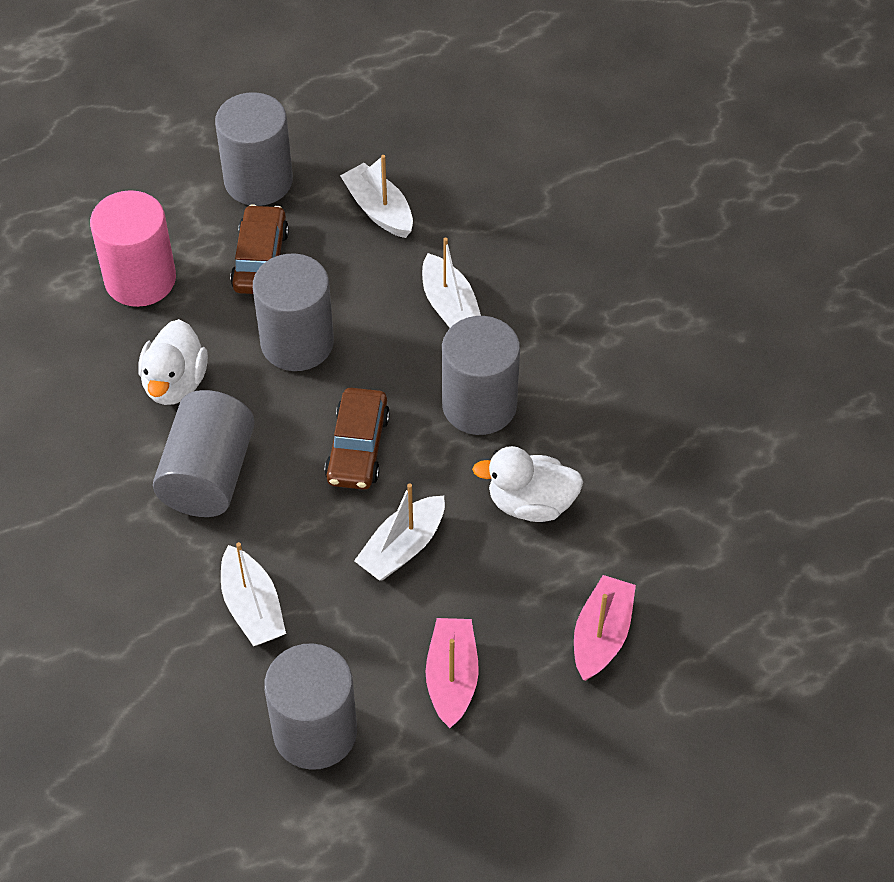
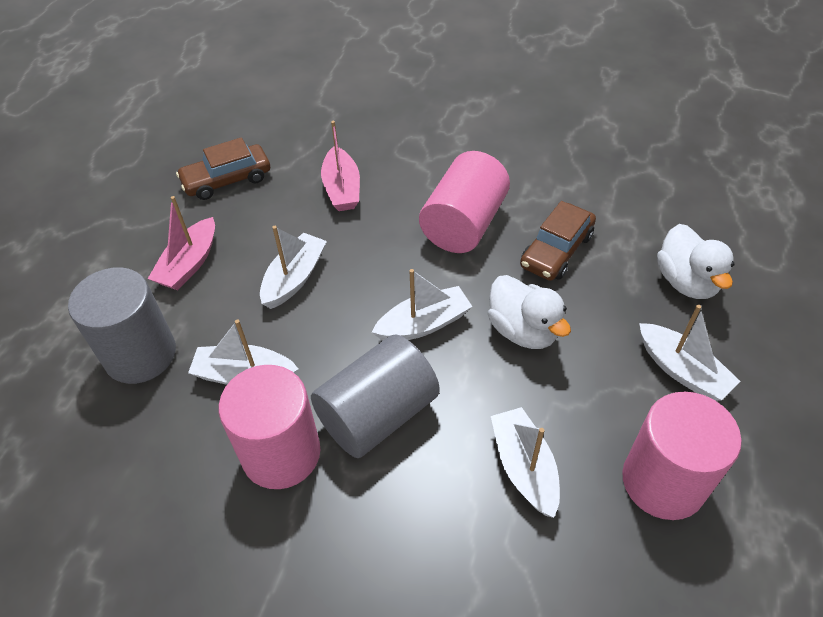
grey cylinder: [153,390,255,517] [215,92,293,206] [253,254,334,371] [264,643,357,770] [442,316,520,435] = 5 -> [68,267,176,384] [311,334,440,458] = 2
pink cylinder: [90,190,176,307] = 1 -> [219,365,321,489] [419,151,510,253] [622,392,742,520] = 3
white boat: [221,542,286,646] [340,155,413,238] [354,483,445,580] [422,238,481,328] = 4 -> [188,319,299,385] [260,226,327,309] [372,269,473,341] [491,407,560,518] [639,305,741,401] = 5

